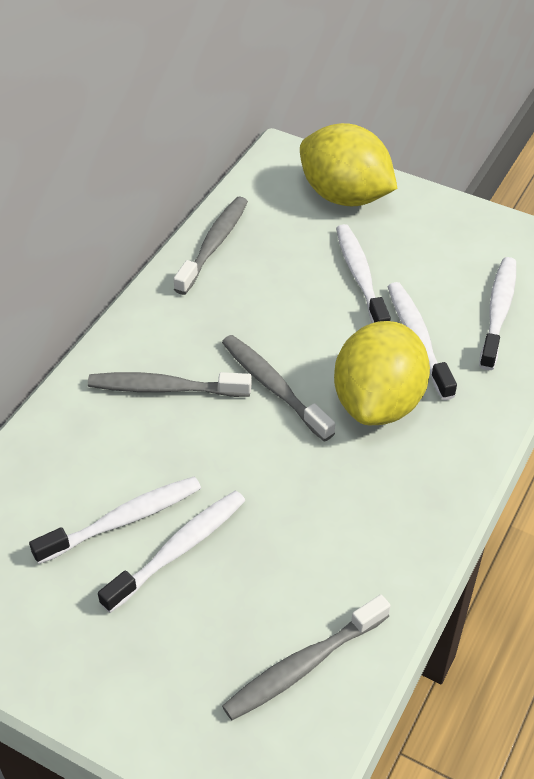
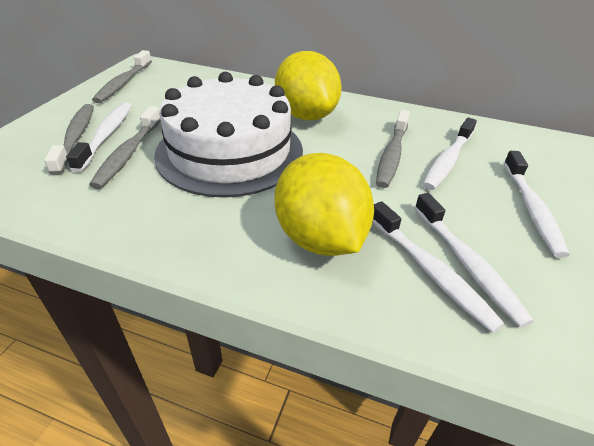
white cake: none = 0 -> [154,72,303,198] = 1

